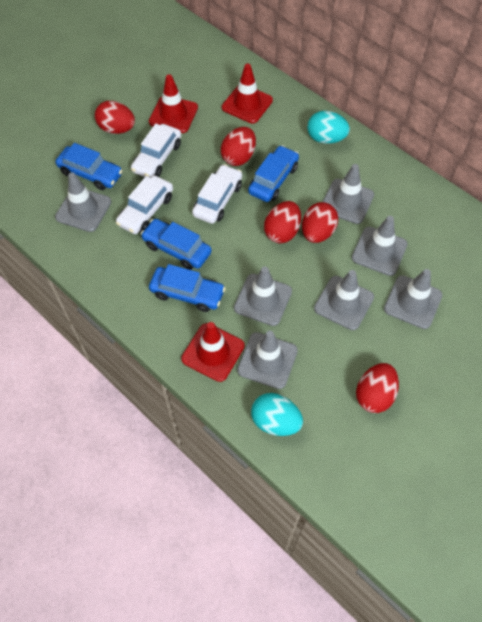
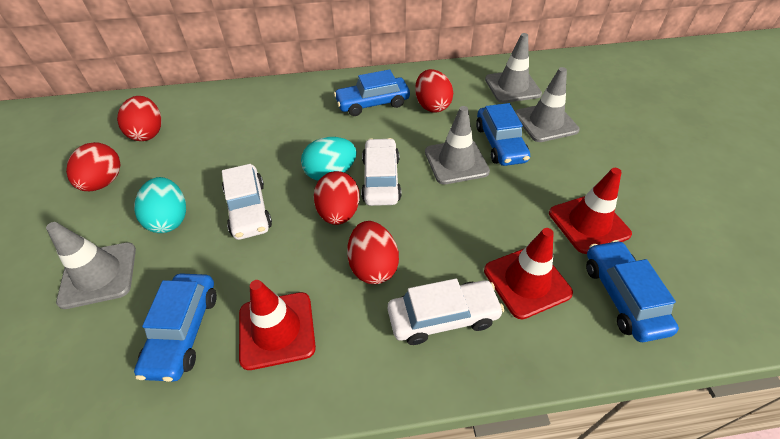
grey traffic cone: [55,172,111,232] [234,267,292,326] [237,331,298,389] [314,270,374,330] [323,164,374,224] [352,216,408,276] [384,269,442,329] = 7 -> [46,222,136,309] [425,106,490,184] [485,33,542,103] [515,67,580,142] = 4

